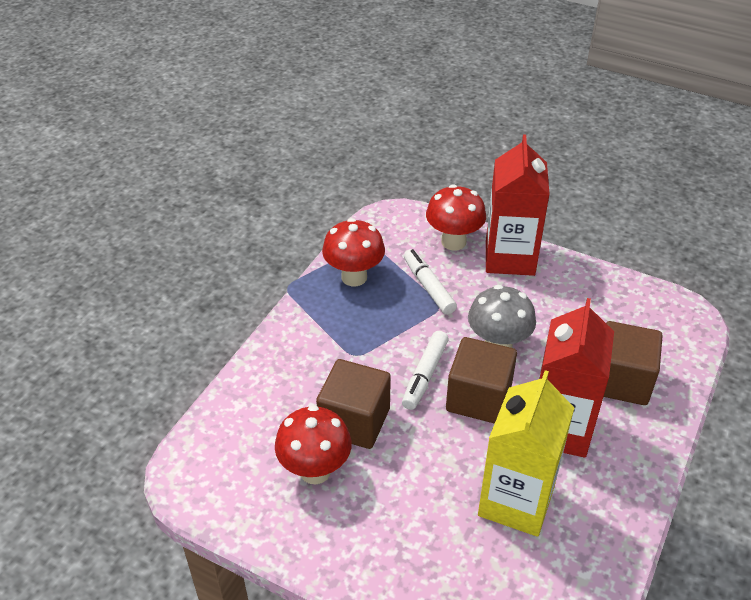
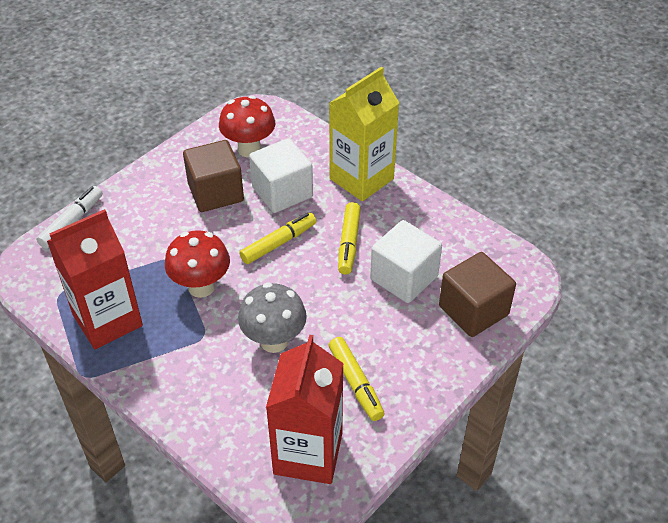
brown cube: [316,359,391,449] [446,337,517,424] [604,321,663,405] = 3 -> [183,140,244,212] [439,252,516,337] = 2
red mushroom: [275,405,352,484] [322,218,385,286] [426,184,486,251] = 3 -> [165,230,230,298] [219,95,275,157] = 2
white cube: none = 0 -> [249,138,313,213] [370,220,442,303] = 2
white marker: [402,331,449,410] [404,249,457,315] = 2 -> [36,186,103,249] = 1
yellow marker: none = 0 -> [239,213,316,264] [328,337,385,421] [338,202,361,275] = 3

